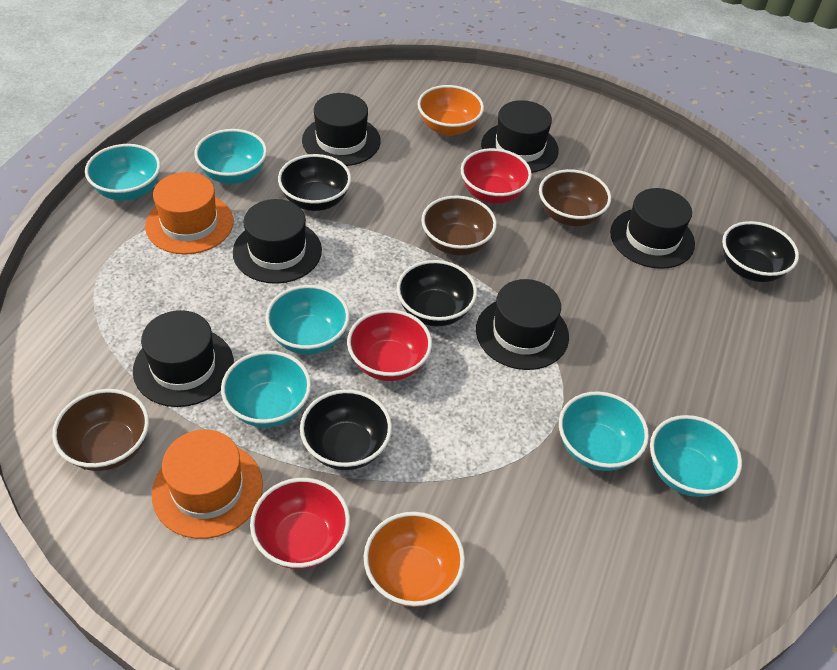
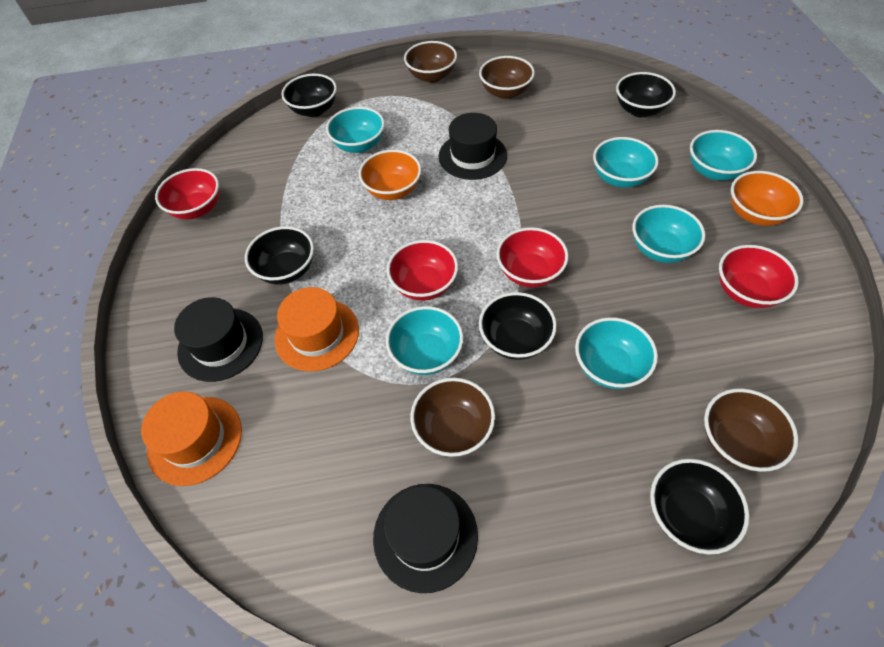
black bowl: [278,154,351,211] [300,389,392,470] [397,260,477,327] [722,221,799,282] = 4 -> [245,226,314,285] [281,74,337,117] [479,292,557,360] [616,72,676,117] [650,459,749,554] = 5
black hat: [133,310,234,407] [233,199,322,284] [302,93,381,166] [476,279,569,370] [481,100,559,173] [610,188,695,269] = 6 -> [174,297,263,382] [373,484,478,593] [438,113,507,180] = 3
brown bowl: [52,389,149,471] [421,196,497,256] [539,169,611,226] = 3 -> [404,41,457,83] [410,378,495,457] [479,56,535,99] [704,388,798,472] = 4
red bowl: [250,478,350,569] [347,309,432,381] [461,148,532,204] = 3 -> [155,168,219,219] [387,240,458,301] [496,227,569,288] [719,245,799,308] = 4

